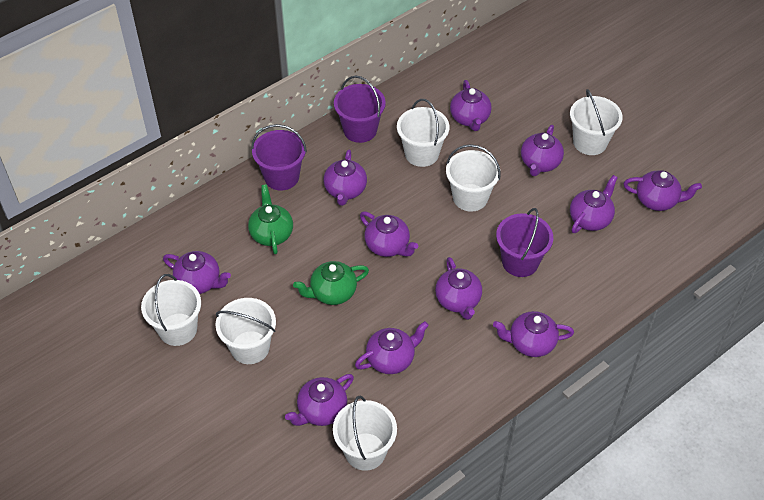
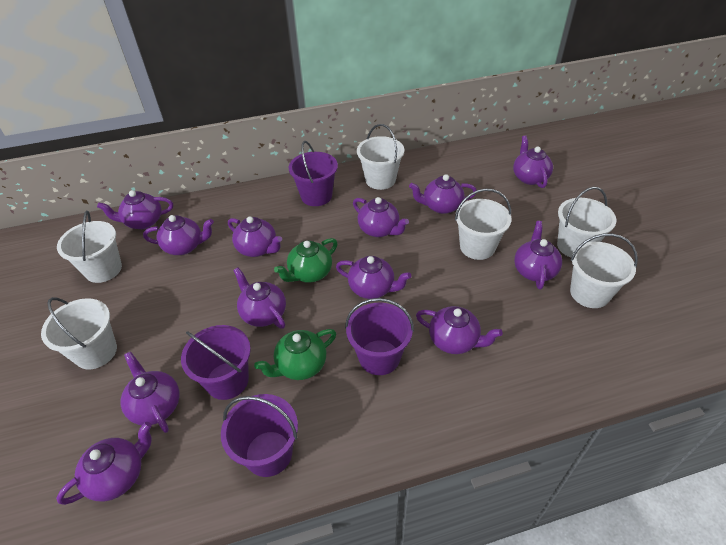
purple bucket: [251,124,307,191] [334,76,386,143] [496,208,553,277] = 3 -> [181,325,251,400] [221,394,298,477] [289,141,338,206] [345,298,414,375] = 4
purple teapot: [163,251,231,294] [285,374,354,426] [323,149,367,206] [355,321,429,374] [360,211,418,257] [435,257,482,320] [450,80,492,131] [493,311,574,357] [521,125,564,176] [570,175,618,233] [623,170,702,211] = 11 -> [56,422,152,505] [97,190,173,229] [120,352,180,433] [143,215,214,255] [228,216,282,257] [233,268,286,329] [336,256,411,299] [353,197,409,237] [409,174,476,214] [416,306,503,354] [513,135,553,188] [514,221,562,289] = 12

